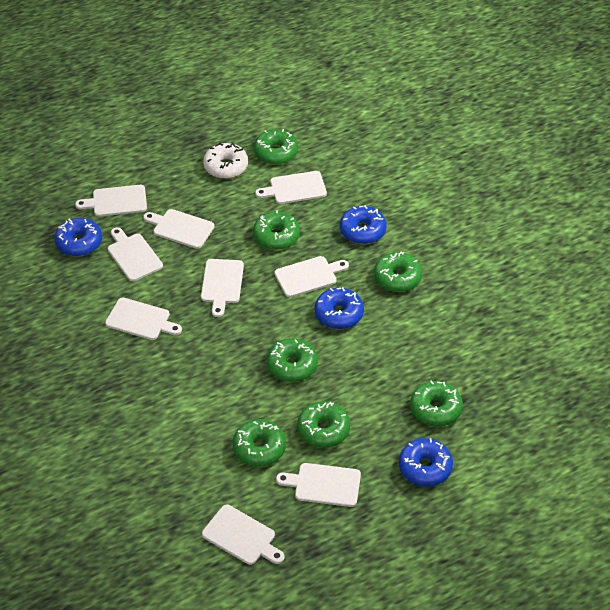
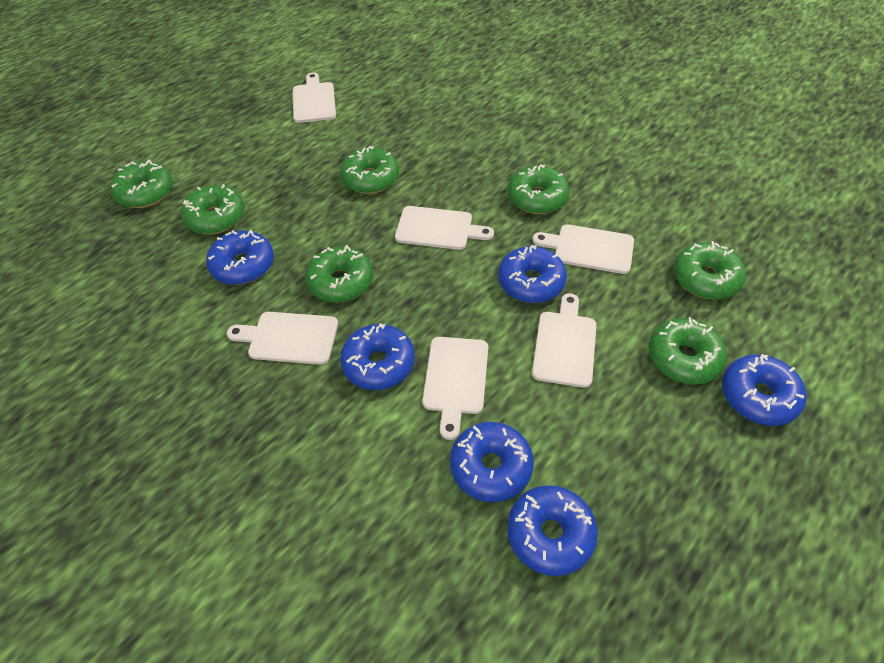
blue donut: [54,218,102,256] [314,287,364,329] [340,205,387,244] [399,438,453,487] = 4 -> [206,230,274,285] [340,323,415,390] [450,422,534,502] [498,245,567,303] [507,485,598,576] [722,354,806,426] = 6
white cutting board: [75,185,147,217] [105,298,182,340] [108,227,163,281] [143,209,215,249] [201,259,244,317] [202,505,285,565] [255,171,327,204] [275,256,349,297] [276,463,361,507] = 9 -> [227,312,338,365] [293,72,336,123] [395,206,494,250] [422,337,488,440] [532,224,634,274] [532,293,597,388] = 6
white donut: [203,142,248,179] = 1 -> none = 0

